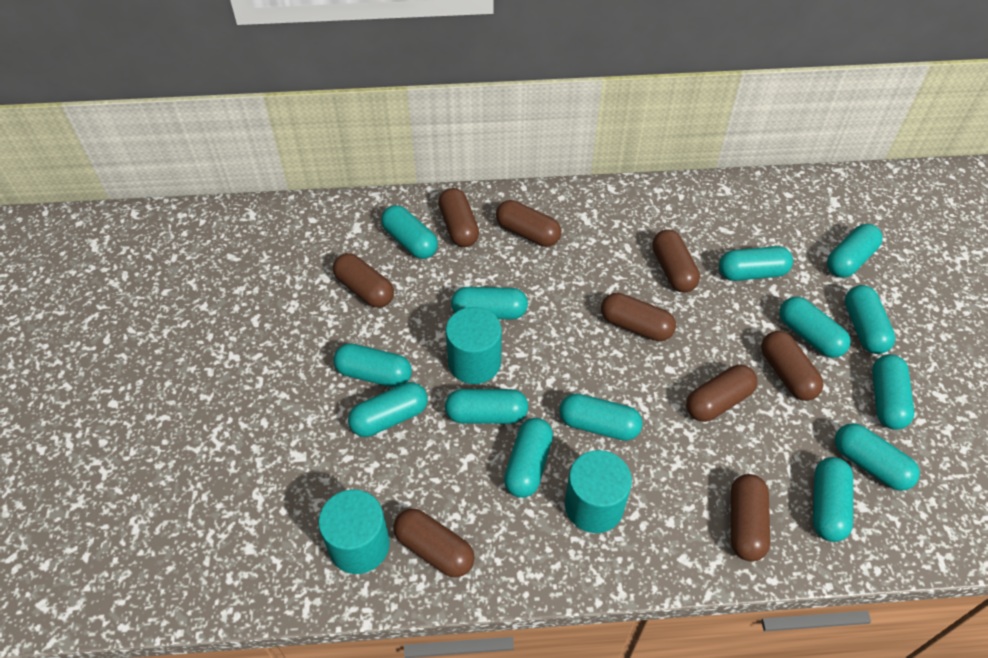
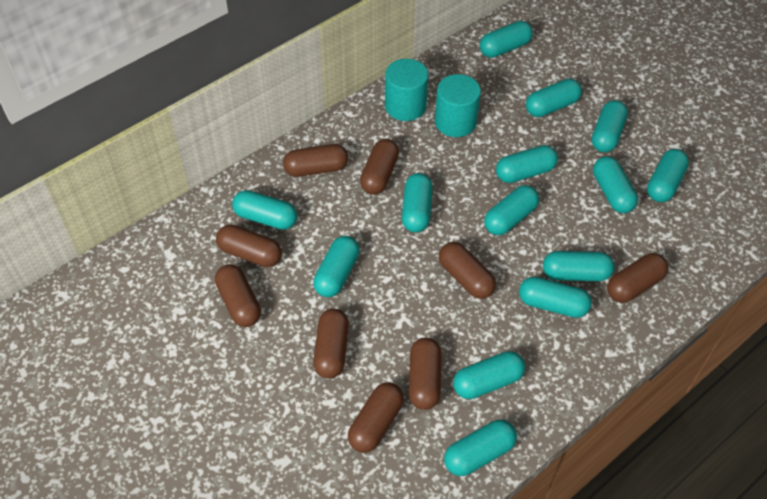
turquoise cylinder: [318,490,390,574] [446,307,502,384] [565,450,632,533] = 3 -> [385,59,429,121] [435,74,481,137] = 2

